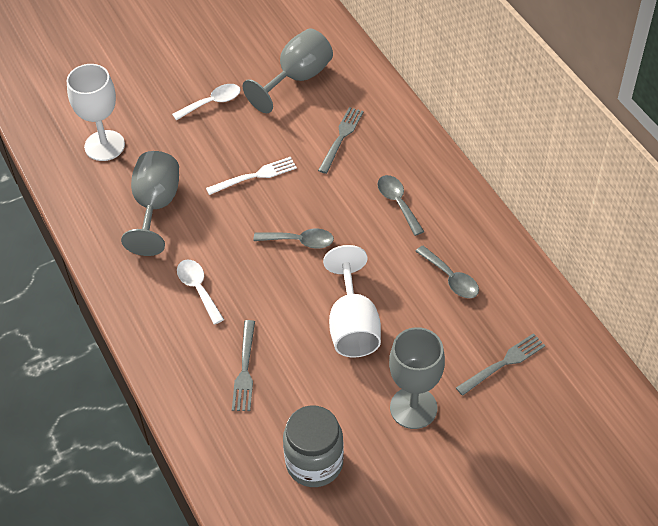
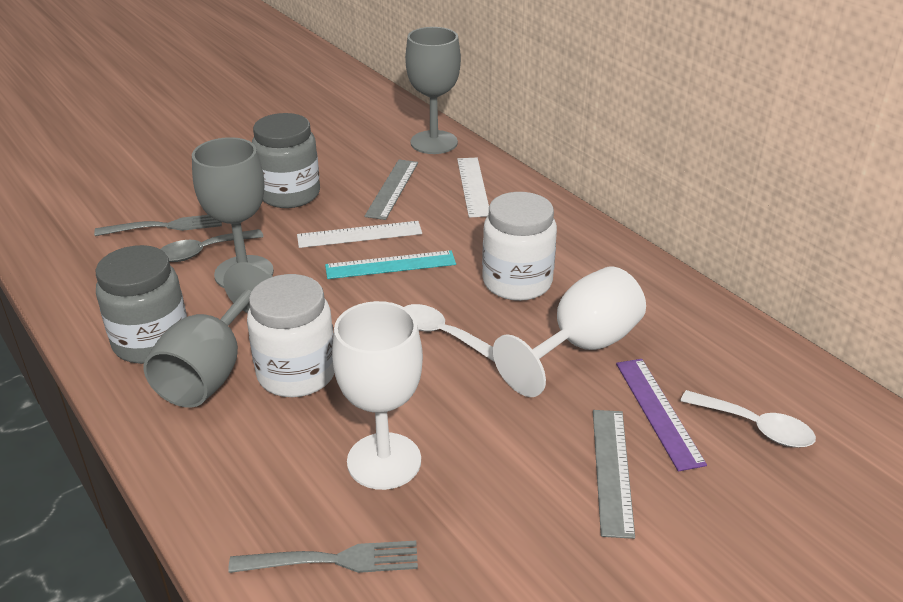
grey fork: [232,320,255,411] [318,107,364,174] [456,333,545,396] = 3 -> [94,215,222,236] [228,541,418,573] = 2
grey jar: [283,405,344,487] = 1 -> [96,245,187,364] [252,113,320,208] = 2
grey ruler: none = 0 -> [364,159,418,220] [593,410,635,539] = 2
grey spoon: [253,228,334,249] [377,175,424,236] [415,245,479,298] = 3 -> [161,229,264,262] = 1
purple ruler: none = 0 -> [616,359,707,472] = 1
turquoise ruler: none = 0 -> [325,250,456,279] = 1
white fork: [206,157,297,195] = 1 -> none = 0
white jar: none = 0 -> [247,274,334,397] [482,192,557,301] = 2
white ruler: none = 0 -> [297,221,422,248] [457,158,489,218] = 2

